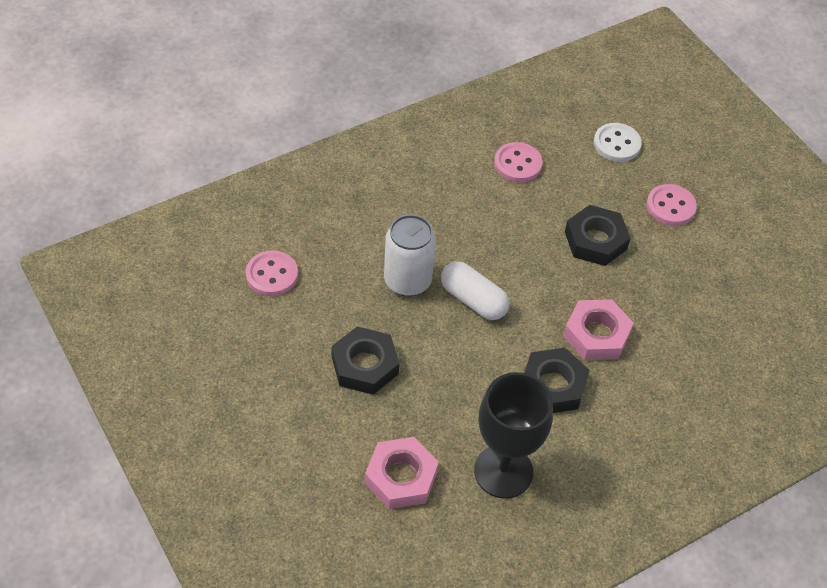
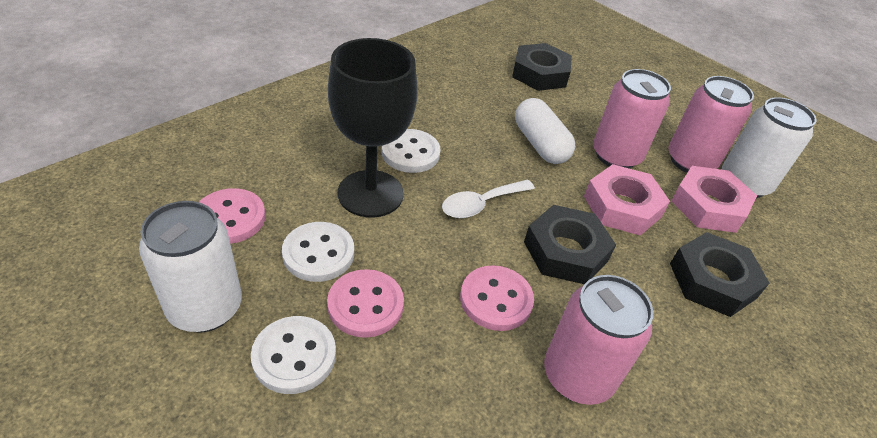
pink can: none = 0 -> [544,275,653,405] [593,69,671,169] [668,76,754,173] = 3
white button: [594,123,642,162] = 1 -> [251,316,336,394] [282,222,354,282] [381,129,440,173] = 3
white can: [384,214,436,296] = 1 -> [139,201,242,333] [722,97,817,198] = 2
white spoon: none = 0 -> [442,180,535,218] = 1

